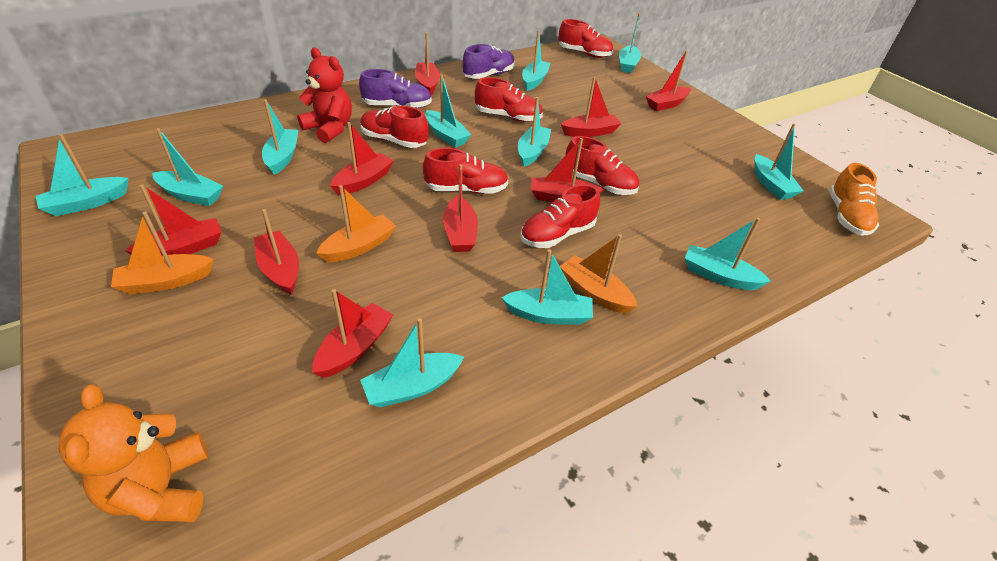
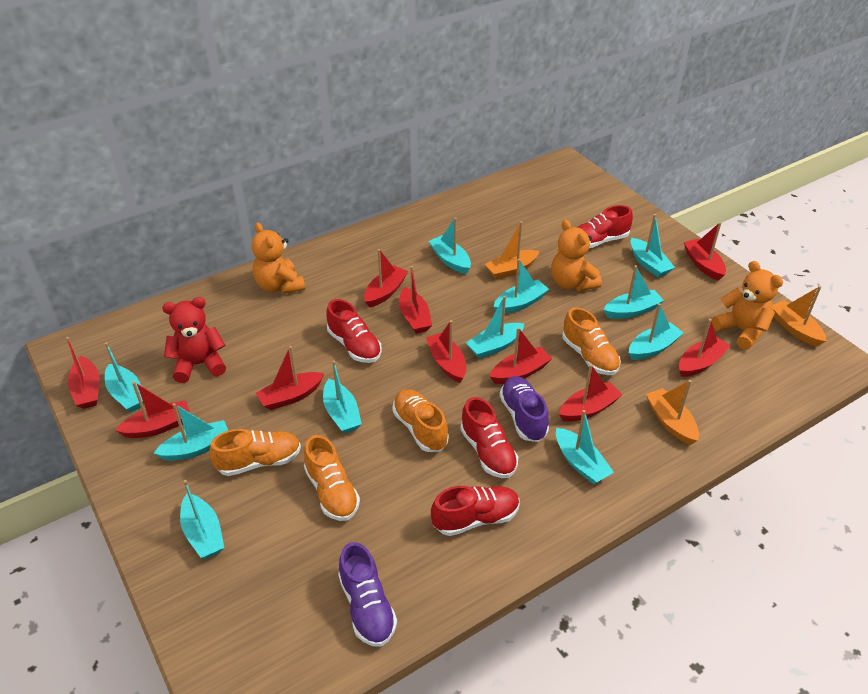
orange shoe: [829,163,879,235] = 1 -> [209,429,301,476] [304,435,360,521] [392,389,449,452] [562,307,621,375] = 4
orange teddy bear: [58,385,208,522] = 1 -> [251,222,305,294] [551,220,602,291] [712,261,783,350] = 3
red boat: [125,184,222,256] [254,209,299,295] [312,289,393,378] [330,122,394,195] [415,32,440,95] [443,164,478,252] [531,138,604,202] [561,77,621,137] [646,50,691,111] = 9 -> [66,337,100,409] [115,382,190,438] [256,346,324,410] [364,249,408,308] [399,266,432,334] [426,320,466,383] [490,327,552,384] [559,364,623,422] [679,319,730,377] [684,222,726,281] = 10
red shoe: [360,106,428,148] [423,148,508,194] [475,77,543,122] [520,184,600,248] [558,19,613,58] [566,136,639,195] = 6 -> [326,299,382,363] [431,486,520,536] [460,397,518,478] [577,205,633,248] = 4

